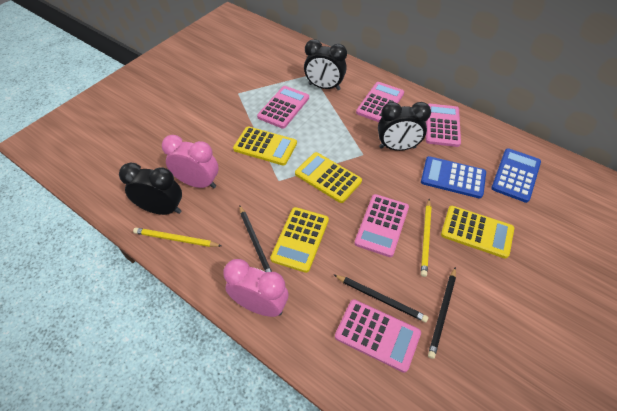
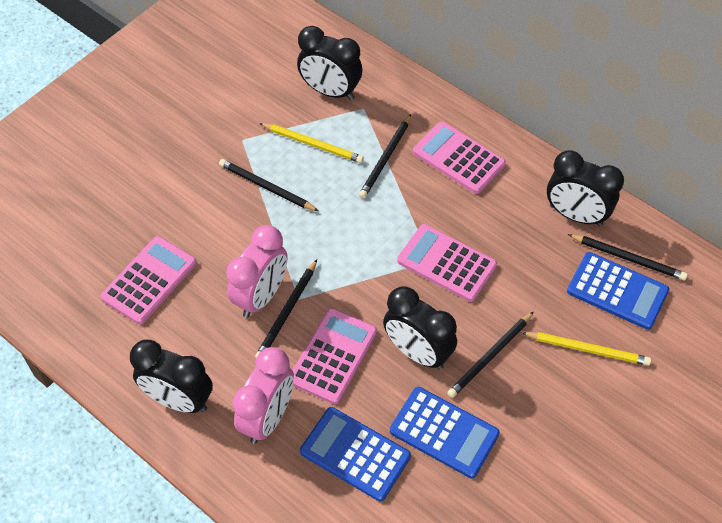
black clock: [119,163,182,215] [304,39,347,90] [378,102,431,151] = 3 -> [130,340,213,413] [297,26,362,100] [383,286,457,370] [547,150,624,226] = 4
black pencil: [239,205,272,272] [334,275,428,323] [428,267,456,359] = 3 -> [219,159,318,211] [255,259,317,358] [359,114,411,198] [447,311,534,398] [568,234,688,280] = 5
blue calculator: [421,156,486,198] [491,148,541,203] = 2 -> [300,407,411,501] [390,387,500,478] [567,252,669,330] = 3
pink calculator: [257,86,309,129] [335,299,421,373] [354,194,409,257] [356,82,404,122] [426,104,461,147] = 5 -> [101,236,197,324] [292,308,377,404] [397,224,497,302] [413,121,506,194] = 4
yellow calculator: [233,126,297,166] [270,207,329,273] [295,152,362,203] [441,206,514,259] = 4 -> none = 0

